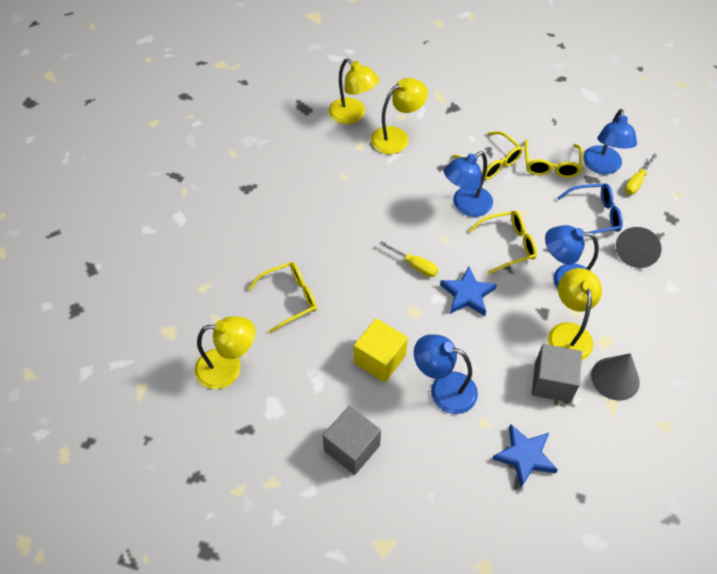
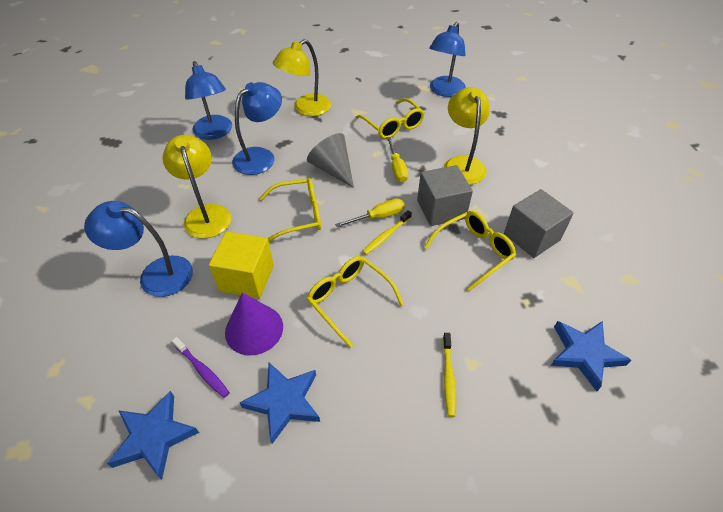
blue glasses: [557,183,623,237] = 1 -> none = 0
blue star: [440,266,497,316] [492,424,558,488] = 2 -> [107,391,199,479] [239,363,320,444] [551,321,631,392] = 3
grey cone: [591,353,640,401] [616,227,661,268] = 2 -> [307,133,354,188] = 1
purple cone: none = 0 -> [225,293,283,356] = 1
purple toothbrush: none = 0 -> [172,337,230,398] = 1
yellow lamp: [195,316,255,389] [329,59,379,124] [371,78,428,154] [548,268,602,360] = 4 -> [163,135,231,238] [273,39,331,116] [444,87,490,185] = 3
yellow toothbrush: none = 0 -> [362,210,412,255] [443,333,456,417] = 2

